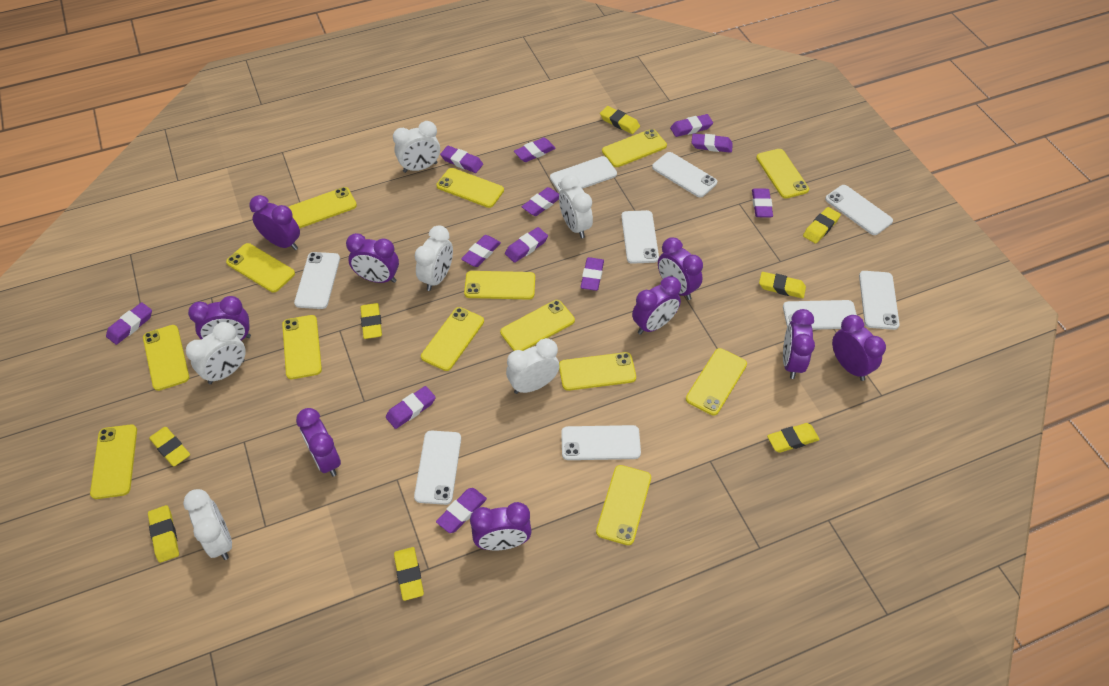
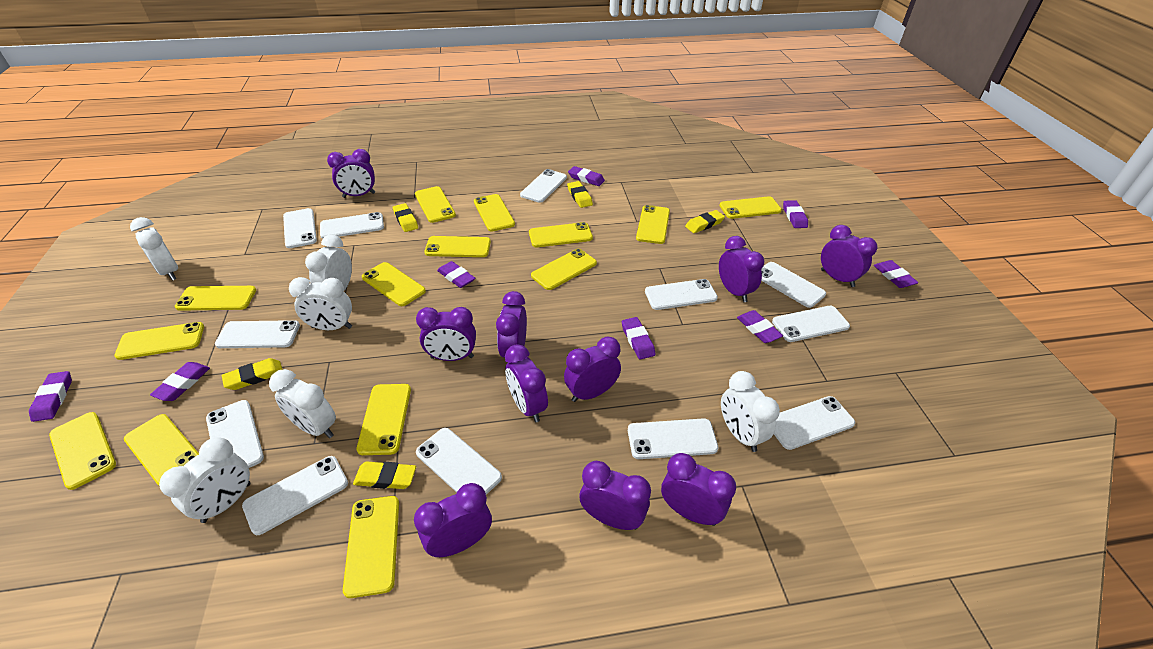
purple clock: [188,296,251,340] [249,195,300,250] [296,408,341,477] [346,233,399,283] [470,502,532,550] [632,276,681,335] [658,237,703,300] [783,309,815,379] [832,315,886,381] = 9 -> [327,149,375,198] [414,483,492,557] [416,307,476,361] [496,291,527,358] [505,344,548,422] [564,337,621,402] [579,461,651,530] [661,453,736,526] [719,236,764,302] [821,225,878,287] = 10
purple eraser: [106,302,152,345] [386,386,436,429] [436,488,487,533] [440,146,483,173] [461,235,501,267] [505,227,548,263] [514,138,556,162] [521,187,559,216] [581,257,604,291] [670,114,713,137] [692,133,733,153] [752,188,773,218] = 12 -> [29,371,72,422] [150,362,210,401] [437,261,475,288] [568,166,605,186] [622,317,656,360] [737,310,783,343] [783,200,808,228] [874,260,918,288] = 8
white phone: [294,252,340,309] [414,431,461,505] [550,156,617,193] [561,425,641,460] [621,210,659,264] [652,152,717,198] [783,300,857,330] [825,185,893,235] [859,271,900,330] = 9 -> [206,400,264,468] [215,320,300,348] [242,456,348,535] [283,208,317,248] [320,212,384,239] [416,428,502,495] [520,169,567,203] [628,418,718,459] [645,279,718,310] [761,262,826,308] [772,306,850,342] [774,396,855,450] = 12
yellow eraser: [148,505,179,563] [149,427,190,467] [360,303,382,339] [394,547,424,601] [600,106,640,134] [759,272,806,298] [767,423,820,453] [803,207,841,244] = 8 -> [222,358,283,390] [353,461,416,489] [393,203,418,232] [567,181,593,208] [685,210,725,233] = 5

